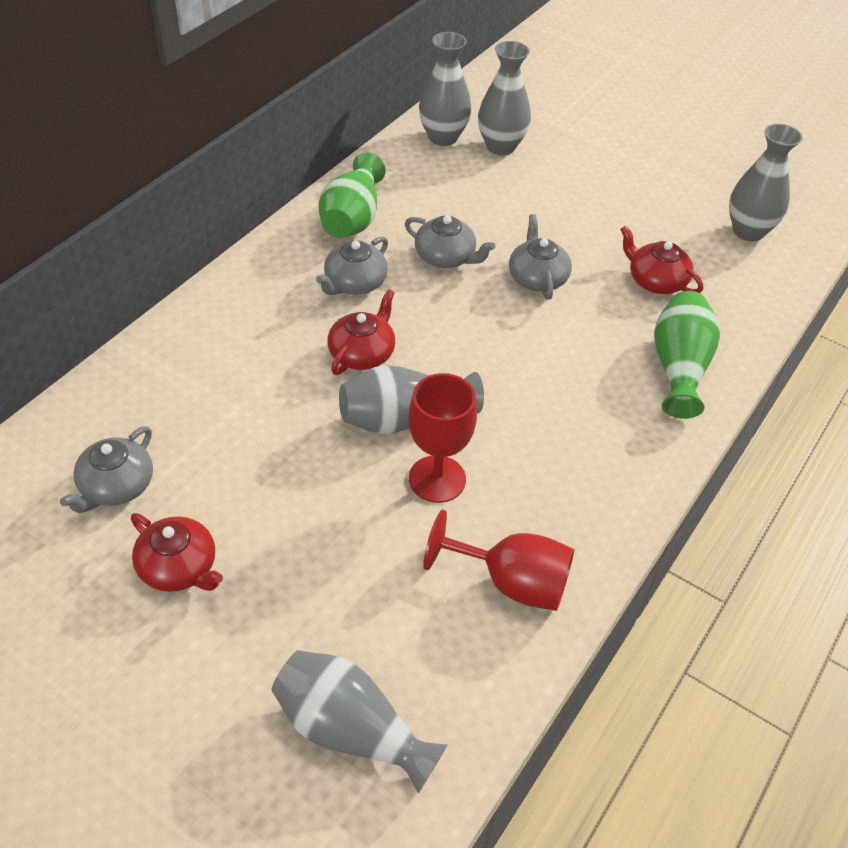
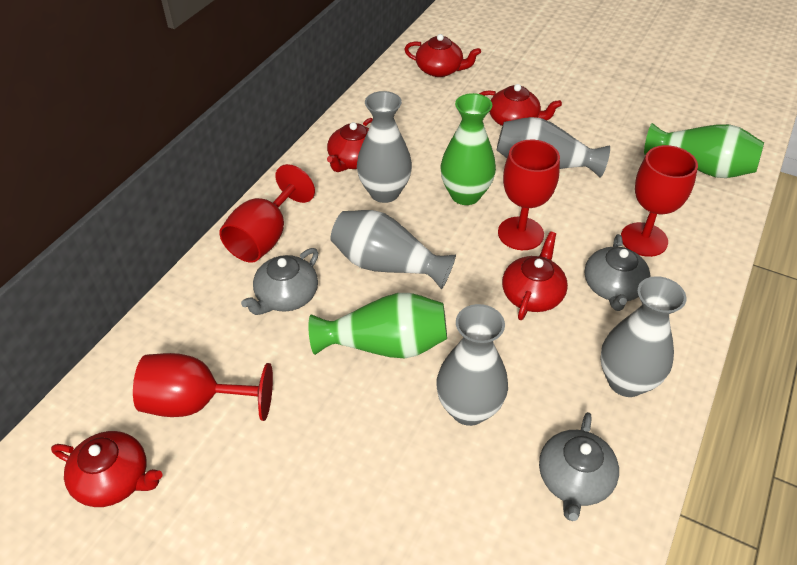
green vase: [318,153,386,238] [654,291,720,419] = 2 -> [308,293,447,358] [440,93,496,205] [644,123,764,178] = 3
grey teapot: [60,426,153,513] [316,236,388,295] [405,215,495,268] [509,214,572,300] = 4 -> [241,248,318,315] [539,412,619,521] [585,234,651,311] = 3
red goblet: [409,373,477,503] [423,510,574,611] = 2 -> [133,353,273,421] [219,164,315,263] [498,140,560,250] [621,145,698,257] = 4
red teapot: [131,513,223,592] [327,289,395,375] [620,225,703,294] = 3 -> [51,431,162,507] [327,118,373,172] [404,34,481,77] [479,84,562,126] [502,231,568,320] = 5

